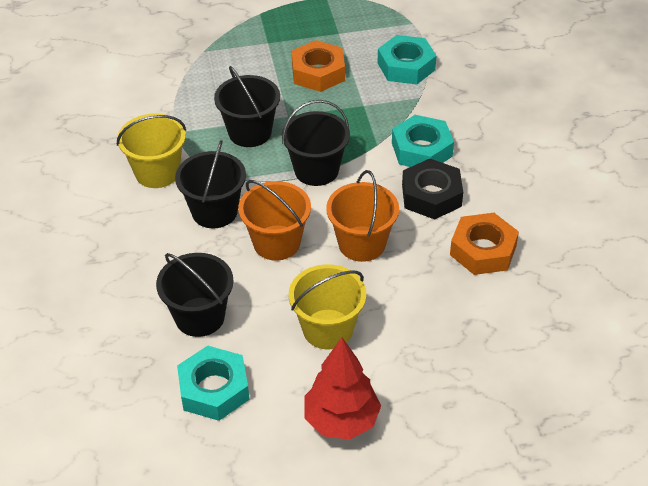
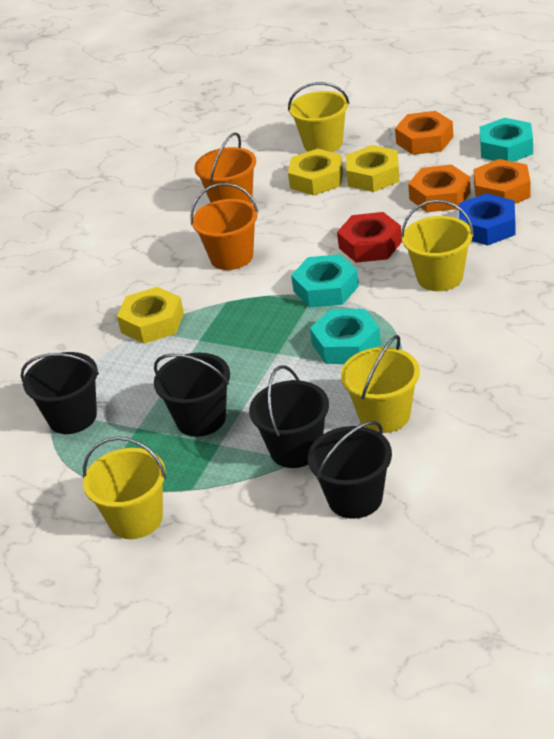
black nut: [402,159,463,219] = 1 -> none = 0
blue nut: none = 0 -> [459,193,516,245] = 1
orange nut: [292,40,345,92] [450,213,519,275] = 2 -> [395,111,453,155] [408,165,471,212] [474,159,531,204] = 3
red nut: none = 0 -> [337,212,402,263] = 1
red tree: [304,337,381,440] = 1 -> none = 0
yellow bucket: [117,114,186,188] [289,264,366,349] = 2 -> [83,436,166,539] [288,82,350,152] [341,335,420,433] [401,200,474,291] = 4
yellow nut: none = 0 -> [117,287,184,344] [288,149,343,196] [346,145,399,192] = 3

